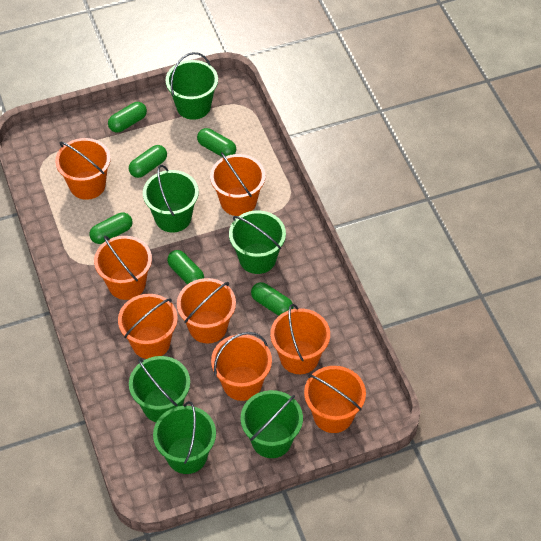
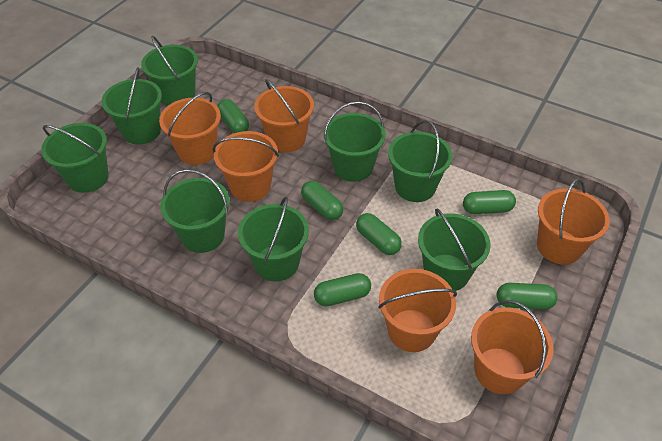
green bucket: [129,356,190,422] [143,165,199,233] [153,401,216,474] [165,52,218,120] [229,210,286,274] [241,390,303,458] = 6 -> [41,123,109,193] [101,67,162,145] [141,36,198,106] [160,169,230,253] [238,197,309,281] [323,101,386,182] [388,120,452,202] [418,208,491,291] = 8
orange bucket: [55,138,111,200] [94,236,152,300] [118,294,178,359] [177,278,236,343] [210,152,265,216] [211,332,272,401] [270,304,330,374] [304,366,366,433] = 8 -> [159,92,221,165] [213,131,279,202] [254,79,314,152] [378,269,457,352] [471,300,554,394] [537,178,610,265] = 6

